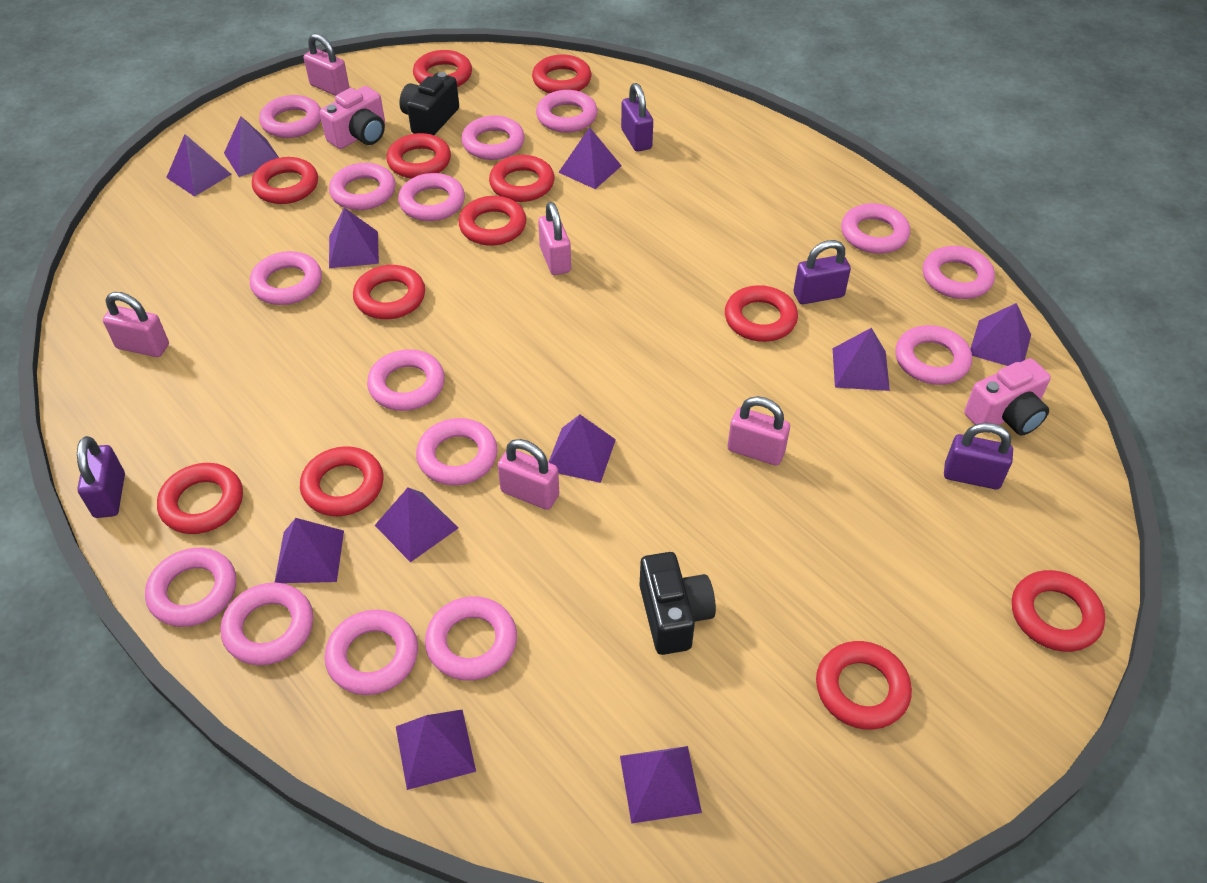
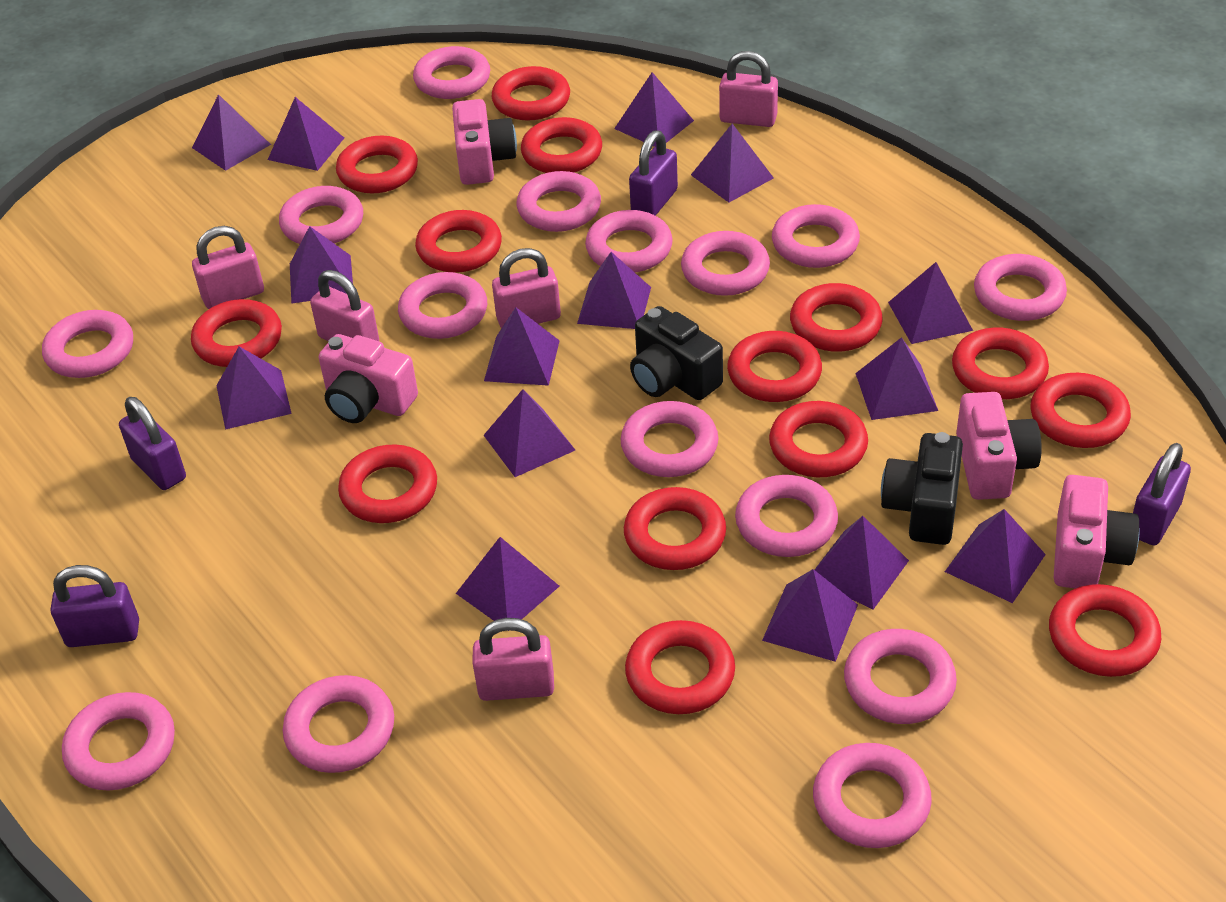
pink camera: [320,86,385,149] [964,358,1051,436] = 2 -> [319,334,418,423] [452,99,517,185] [956,392,1042,500] [1054,475,1140,588] = 4
purple pyramid: [166,134,232,197] [224,116,279,177] [275,518,344,583] [329,208,379,268] [375,488,458,562] [396,709,476,790] [548,415,616,483] [558,127,622,189] [620,746,702,824] [833,328,890,391] [971,303,1031,366] = 11 -> [192,94,271,171] [216,346,292,430] [268,97,344,171] [290,226,353,304] [456,537,560,631] [484,307,560,386] [484,389,575,477] [577,252,651,329] [614,72,694,147] [691,124,774,202] [762,569,858,662] [814,516,909,609] [855,337,938,420] [888,262,973,344] [945,509,1046,603] = 15
red ring: [157,463,243,534] [252,157,318,204] [300,446,383,516] [353,265,425,319] [387,133,451,179] [413,50,472,87] [458,196,526,246] [489,155,554,202] [532,55,591,94] [725,285,798,342] [816,641,912,730] [1012,570,1105,652] = 12 -> [191,299,282,367] [336,136,418,193] [338,445,437,523] [415,210,502,273] [492,66,570,121] [521,117,602,173] [624,487,726,570] [625,620,735,714] [727,331,822,402] [769,401,868,477] [790,283,883,352] [952,328,1049,399] [1031,373,1131,448] [1049,584,1161,677] = 14

